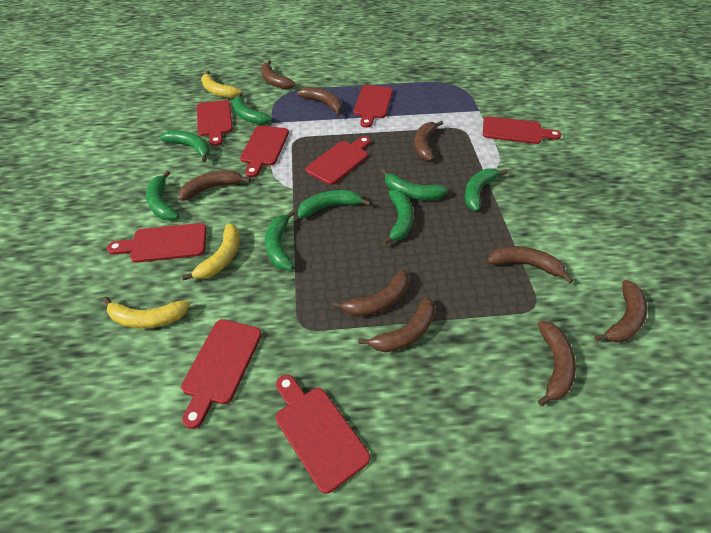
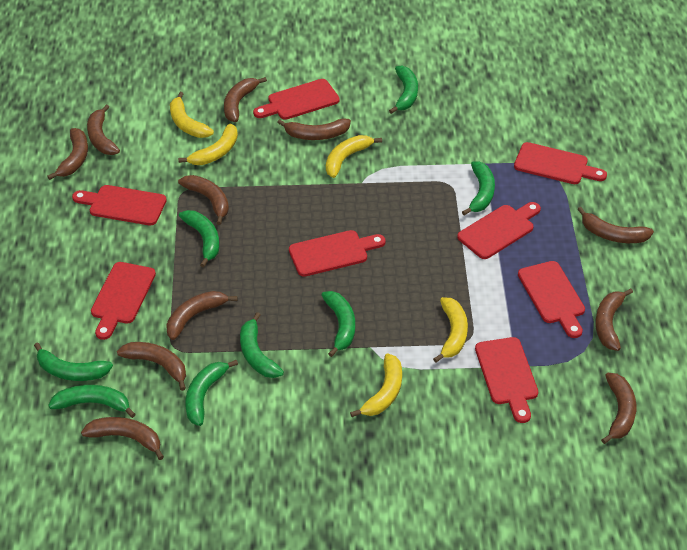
brown banana: [178,170,251,201] [261,60,295,89] [297,87,342,116] [332,269,409,316] [358,297,435,352] [414,121,443,161] [487,246,573,284] [538,321,576,406] [595,280,647,342] = 9 -> [47,128,88,180] [81,417,164,460] [87,104,120,155] [117,342,186,391] [166,291,238,340] [178,175,229,225] [224,77,267,122] [277,119,351,140] [578,207,654,243] [595,288,633,351] [601,373,637,444] = 11
yellow banana: [103,297,190,329] [182,223,240,281] [201,71,242,98] = 3 -> [170,92,214,138] [178,123,238,165] [326,135,382,178] [350,353,402,417] [433,297,468,363] = 5

